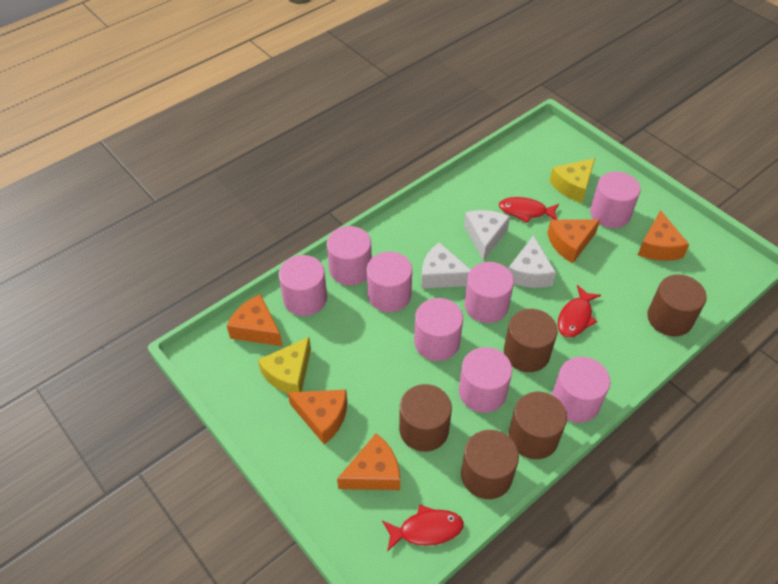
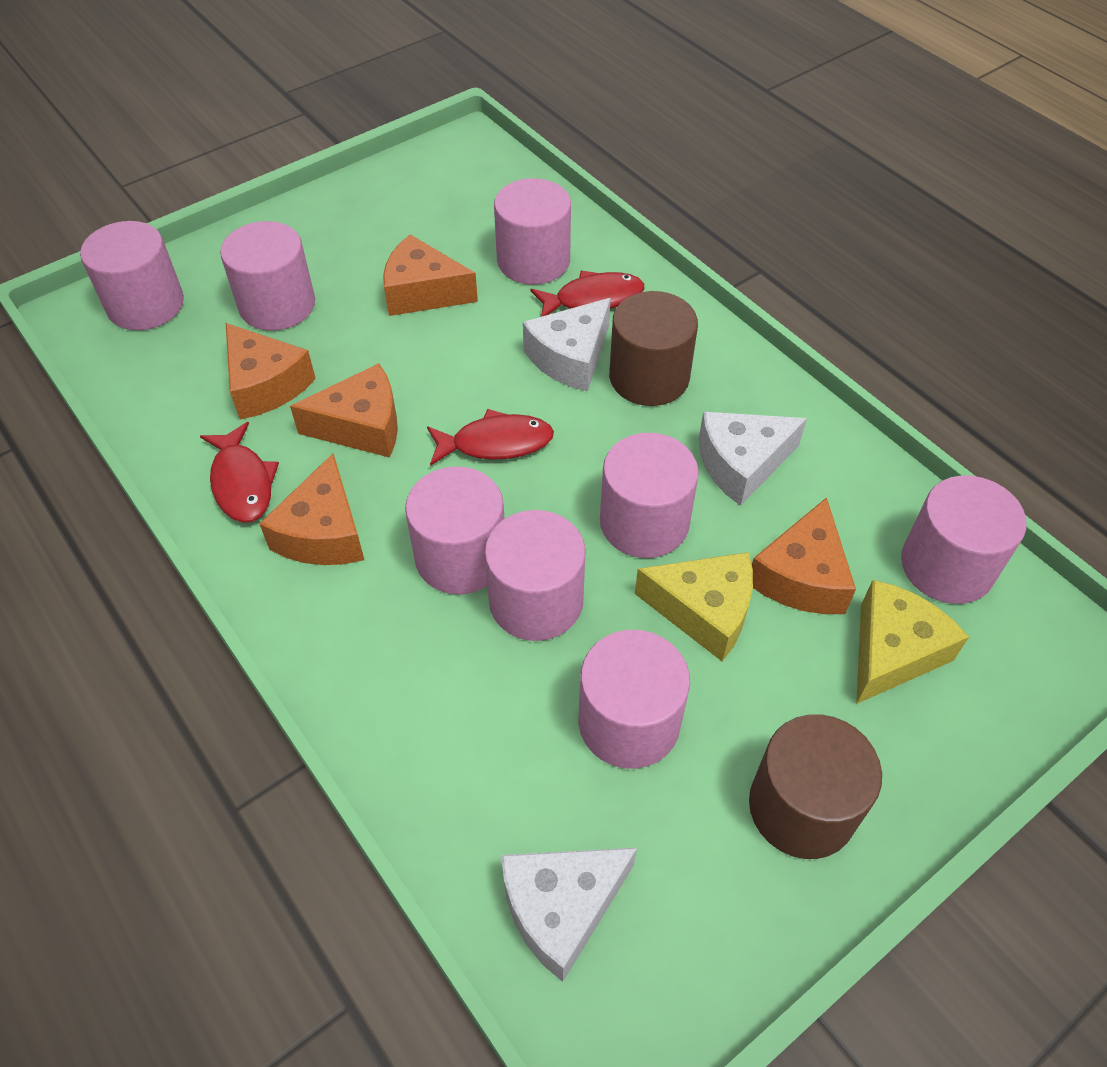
brown cylinder: [399,384,452,452] [461,430,519,499] [504,309,558,372] [509,392,567,459] [647,274,707,336] = 5 -> [609,291,698,406] [749,714,882,859] = 2

